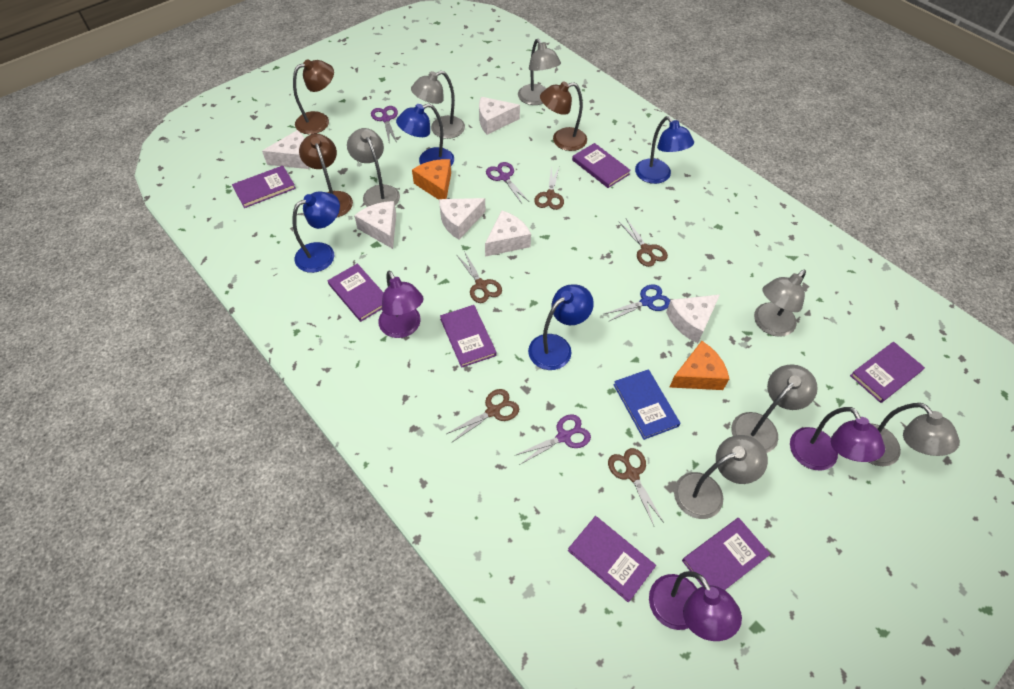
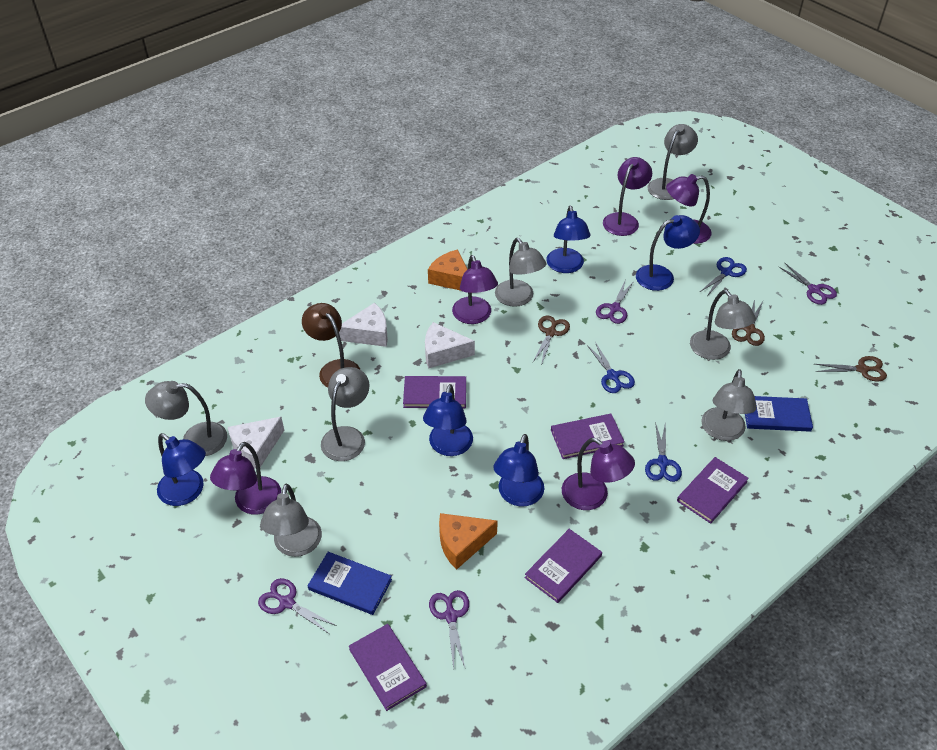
blue book: [613,369,680,440] = 1 -> [308,552,392,615] [745,396,813,432] = 2
blue lamp: [292,192,340,273] [396,103,454,166] [528,284,594,370] [635,116,694,184] = 4 -> [157,433,206,506] [423,384,473,456] [493,434,544,507] [547,205,591,273] [636,215,700,291] = 5
blue scissors: [604,284,670,322] = 1 -> [587,342,635,393] [645,422,682,482] [700,257,747,296] = 3
brown lamp: [293,59,334,134] [299,134,353,218] [540,82,587,151] = 3 -> [302,303,360,388] = 1
brown scissors: [446,389,519,442] [457,251,502,303] [534,167,564,210] [608,448,664,526] [619,219,668,267] = 5 -> [533,316,570,363] [732,299,765,346] [815,356,887,382] = 3
purple book: [232,166,296,208] [328,264,384,322] [440,305,497,368] [568,516,656,603] [572,143,631,188] [682,518,770,590] [850,342,925,403] = 7 -> [349,624,427,711] [403,376,466,408] [525,529,602,603] [551,414,625,459] [677,457,749,524] = 5
purple lamp: [378,271,424,338] [649,571,742,641] [790,407,885,471] = 3 -> [210,442,282,514] [452,255,498,324] [562,438,635,510] [603,157,652,236] [666,174,712,244] = 5
purple scissors: [371,106,398,143] [486,162,528,204] [514,414,591,464] = 3 -> [258,578,337,634] [429,590,469,670] [596,279,634,324] [779,263,837,305] = 4
white cheese: [262,130,309,169] [354,201,396,249] [439,198,485,240] [479,97,520,135] [485,211,531,257] [666,295,720,343] = 6 -> [228,417,284,469] [339,303,388,347] [425,322,475,369] = 3

